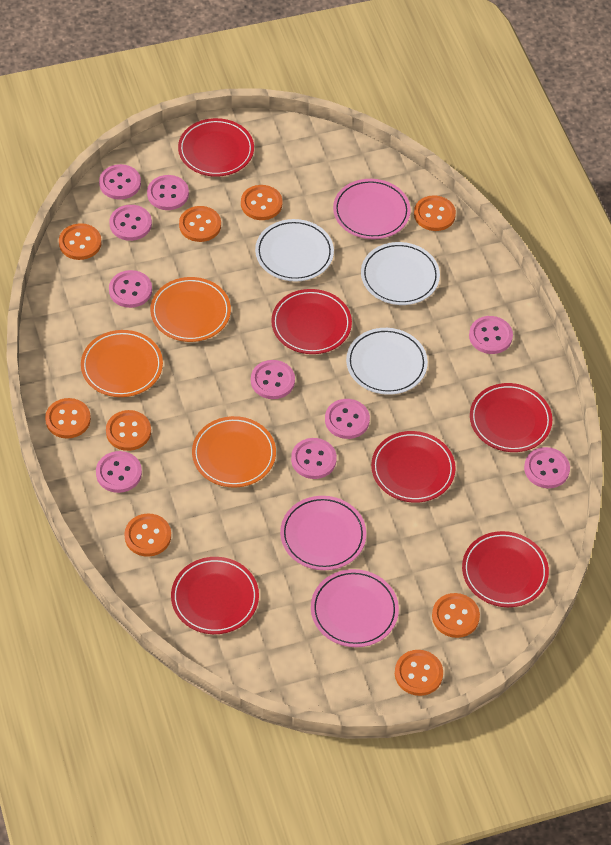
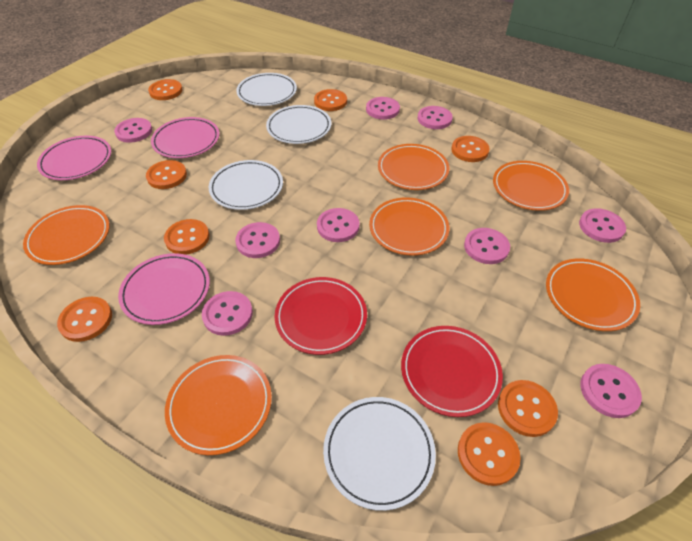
orange button: [45,398,91,439] [59,223,102,260] [106,410,151,451] [124,513,171,557] [179,206,221,242] [241,185,282,220] [395,650,443,696] [414,195,456,231] [432,593,480,638] = 9 -> [57,297,112,342] [146,160,187,189] [148,79,183,100] [164,219,210,255] [314,89,347,111] [451,136,490,162] [458,422,521,486] [498,380,558,437] = 8
orange plate: [81,330,163,397] [150,277,231,342] [192,416,276,487] = 3 -> [23,205,110,265] [165,355,272,455] [369,197,449,256] [378,144,449,190] [493,161,569,211] [546,258,640,331] = 6
pink button: [96,451,142,493] [99,164,141,200] [109,205,152,241] [109,270,152,308] [147,175,189,210] [251,360,295,399] [291,438,337,479] [325,399,370,439] [469,316,513,354] [524,447,570,488] = 10 -> [114,118,152,143] [202,291,253,336] [235,222,280,258] [317,208,360,242] [366,97,400,120] [418,106,453,129] [464,228,510,264] [579,208,626,243] [580,364,642,418] = 9
red plate: [171,557,259,634] [178,118,254,177] [271,289,352,354] [371,431,456,503] [462,531,549,607] [470,383,552,452] = 6 -> [274,277,367,355] [401,326,503,417] = 2
white plate: [255,219,334,282] [346,328,428,395] [361,242,440,305] = 3 -> [209,160,283,210] [236,73,297,106] [266,105,331,144] [323,397,436,511] = 4

